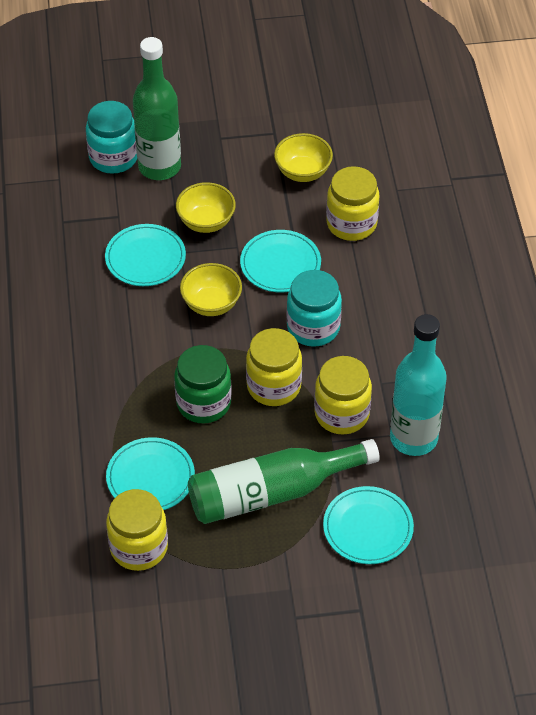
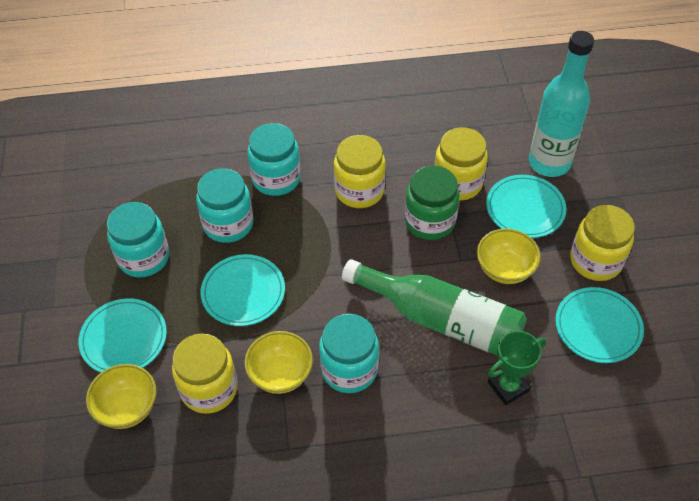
green bottle: [133,37,181,180] [188,439,380,524] = 2 -> [342,259,527,355] = 1
green trophy: none = 0 -> [488,331,546,405] = 1
turquoise jar: [86,101,137,174] [287,270,342,347] = 2 -> [107,202,169,278] [196,168,253,243] [247,123,301,196] [319,314,379,393] = 4

